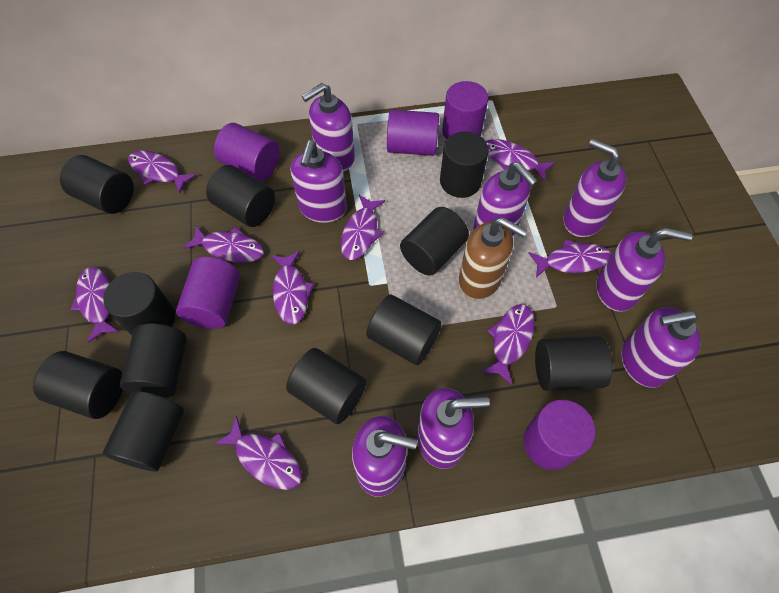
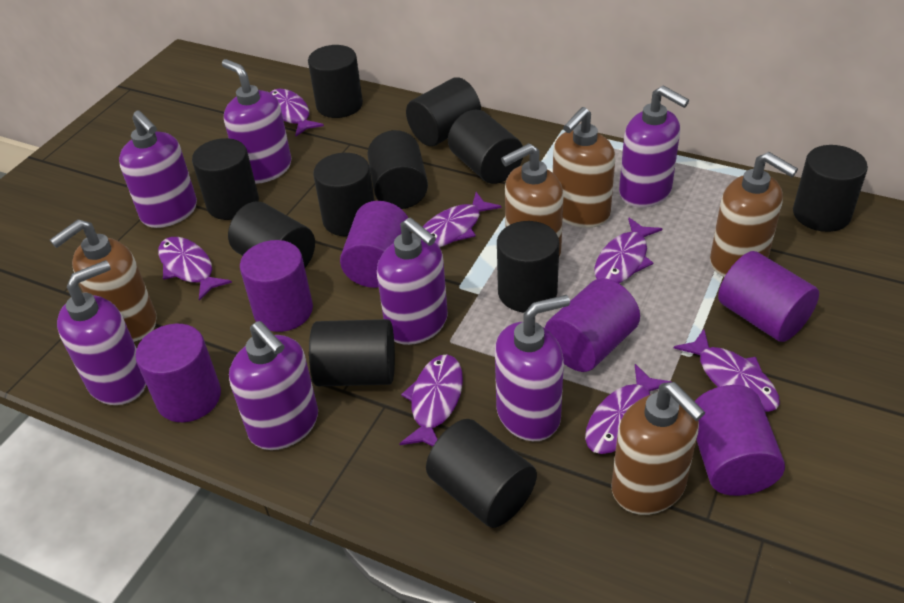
brown soap dispenser: [459,217,528,300] = 1 -> [50,219,157,342] [501,143,564,257] [553,107,615,228] [611,382,705,515] [710,152,798,277] = 5
purple cylinder: [176,257,240,329] [214,123,280,181] [387,110,439,156] [442,81,488,139] [523,400,596,470] = 5 -> [135,324,221,422] [240,240,313,332] [340,201,408,288] [545,278,640,372] [694,385,785,496] [718,251,819,342] = 6
purple fish: [70,267,119,343] [128,150,197,193] [184,226,264,263] [214,416,302,490] [271,251,314,325] [341,195,385,260] [482,304,535,385] [486,139,555,181] [528,239,611,278] = 9 -> [158,237,232,301] [270,89,324,137] [399,355,463,447] [423,192,501,247] [585,364,672,454] [594,218,663,283] [674,329,780,412] = 7
purple soap dispenser: [291,141,347,223] [302,83,355,171] [352,416,417,497] [417,388,490,469] [473,162,537,237] [563,139,626,237] [596,228,693,312] [621,307,701,388] = 8 -> [57,260,146,405] [119,110,197,228] [222,59,291,184] [229,321,318,450] [377,217,448,345] [495,295,570,441] [619,85,689,208] = 7

